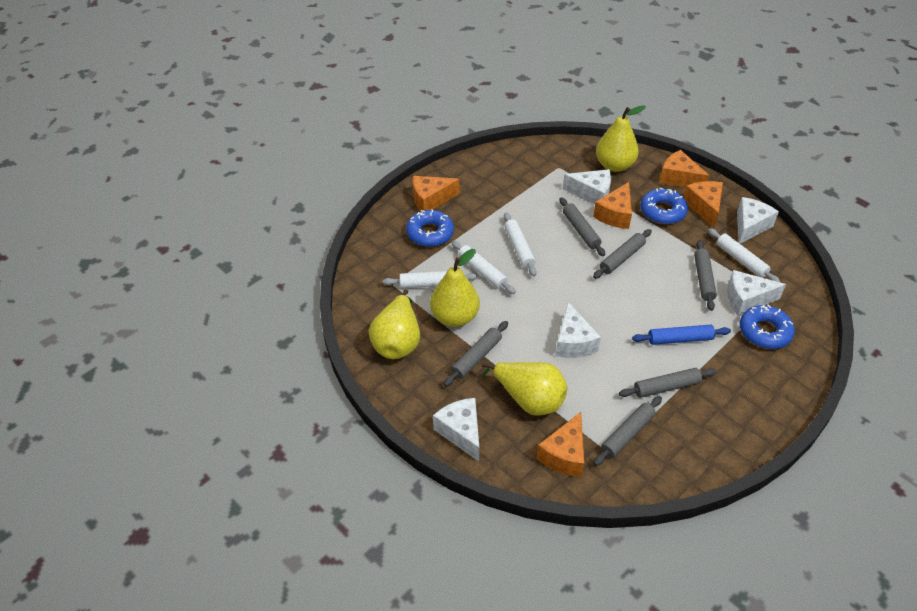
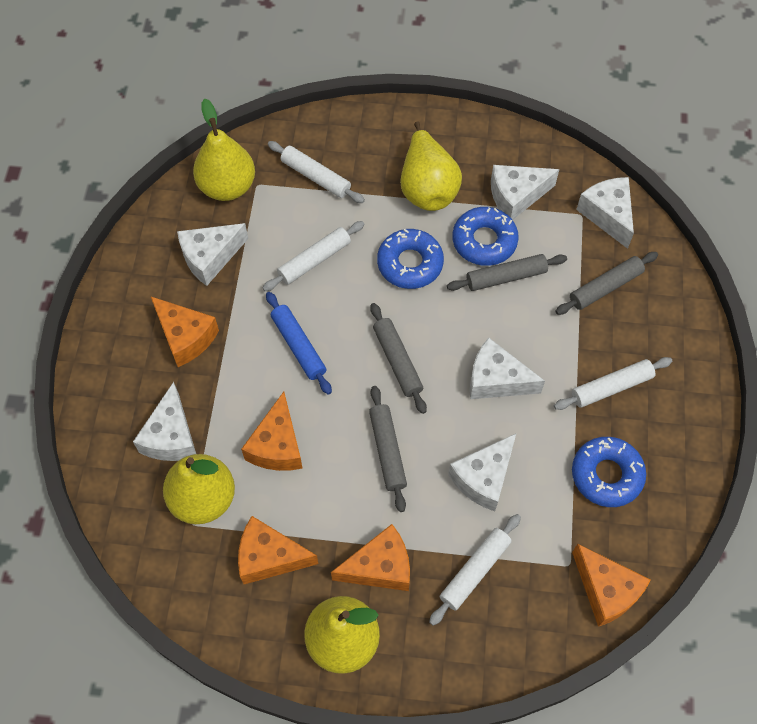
grey rolling pin: [444,321,508,386] [560,197,605,256] [593,229,652,279] [594,396,662,466] [619,368,716,398] [694,240,717,311] = 6 -> [369,386,407,512] [370,303,427,414] [447,254,567,291] [555,252,658,315] = 4
white cheese: [433,398,480,461] [555,302,601,358] [563,169,611,205] [727,270,786,315] [737,197,779,244] = 5 -> [133,382,196,461] [177,223,248,286] [448,434,516,511] [470,337,545,399] [491,165,559,220] [576,177,634,249] = 6

